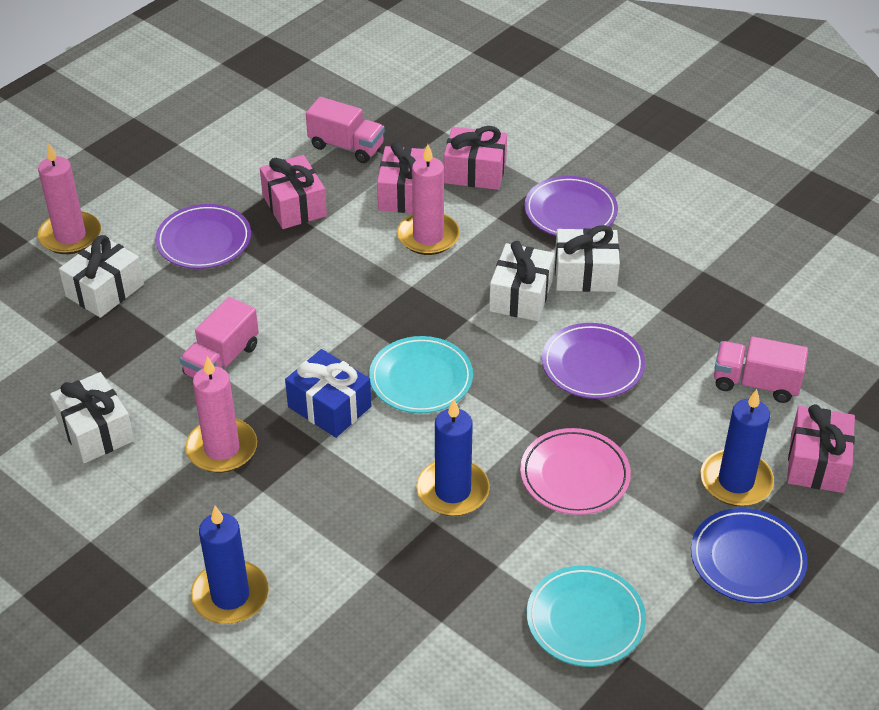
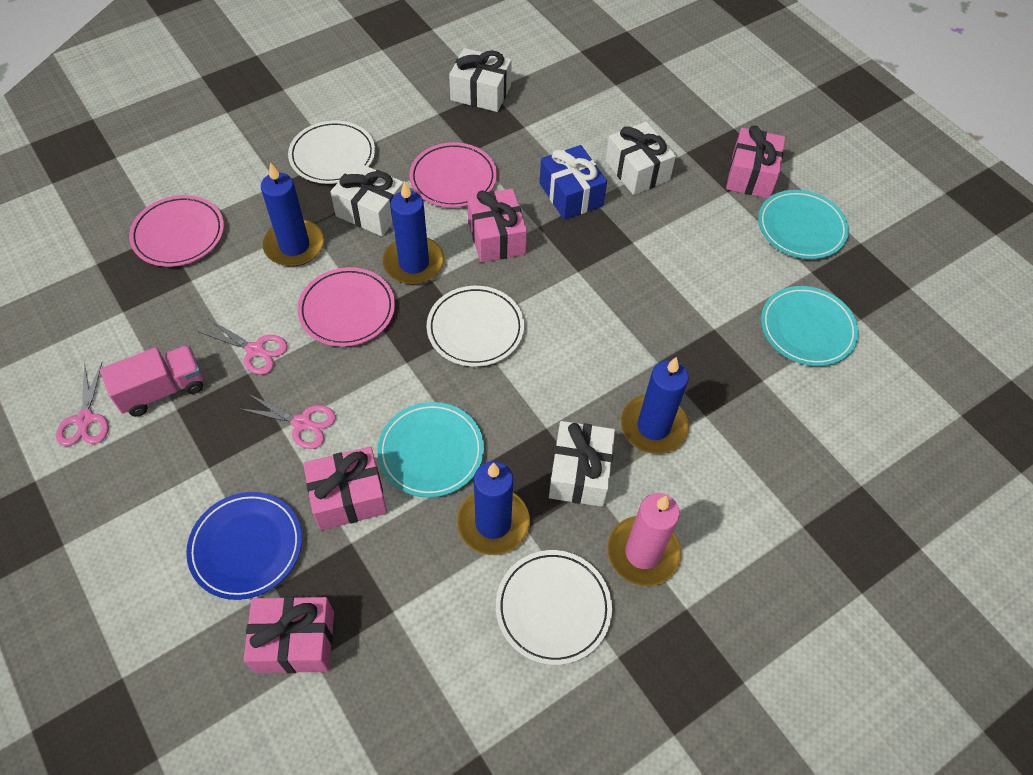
blue candle: [191,506,269,624] [416,399,490,516] [701,389,774,506] = 3 -> [261,162,324,267] [383,181,444,284] [457,461,530,555] [621,357,689,454] = 4
pink candle: [38,143,101,254] [185,356,257,473] [397,144,460,255] = 3 -> [607,493,681,586] = 1
pink plate: [520,428,631,515] = 1 -> [129,195,224,267] [297,267,395,347] [409,142,497,208] = 3
pink scissors: none = 0 -> [56,362,109,446] [199,319,288,375] [240,393,336,449] = 3
pink truck: [180,297,259,378] [306,97,385,163] [714,336,808,403] = 3 -> [100,345,203,417] = 1
purple plate: [155,204,251,269] [524,176,618,236] [542,323,645,399] = 3 -> none = 0
turquoise plate: [369,336,473,413] [527,565,646,667] = 2 -> [377,402,484,498] [758,190,849,259] [761,286,859,366] = 3
white plate: none = 0 -> [288,121,375,184] [427,286,524,367] [496,550,612,665] = 3

